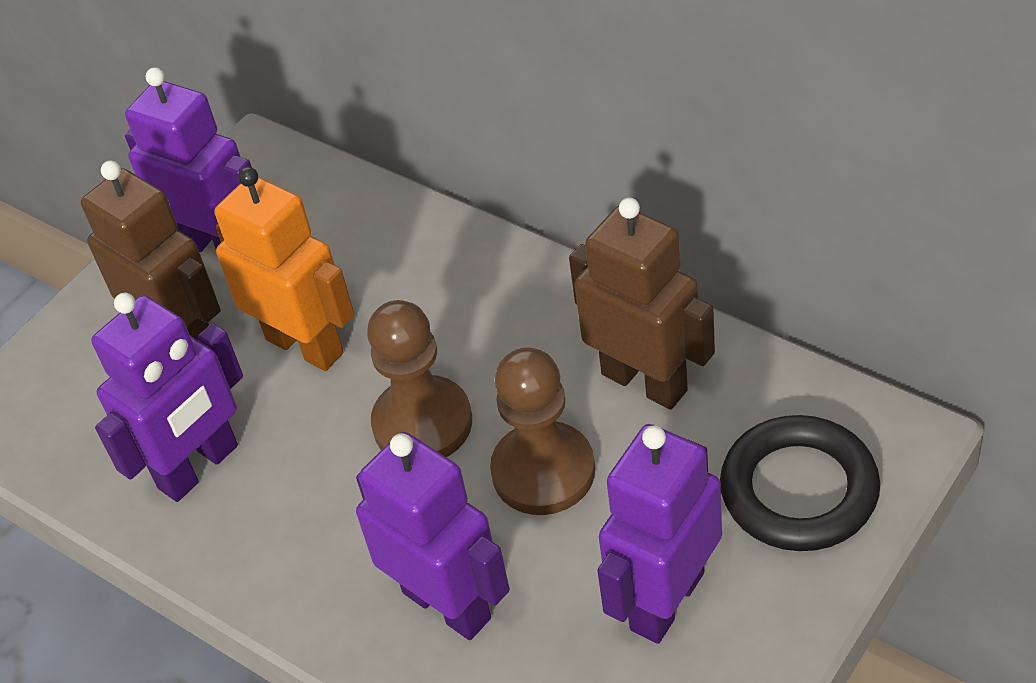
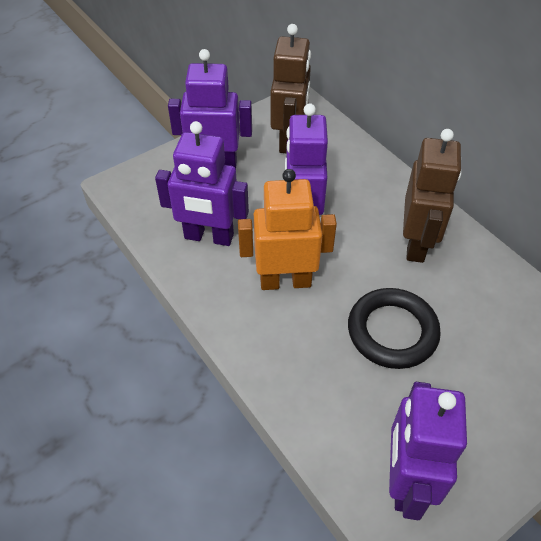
brown pawn: [367,300,472,457] [490,347,595,515] = 2 -> none = 0

